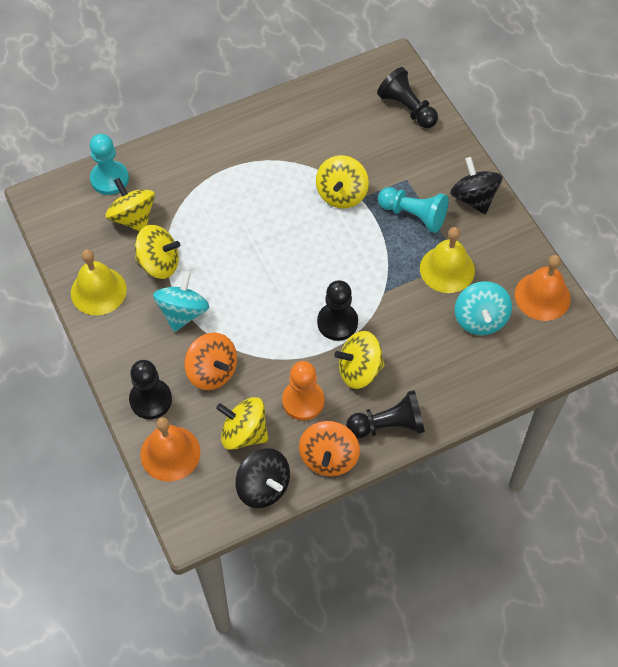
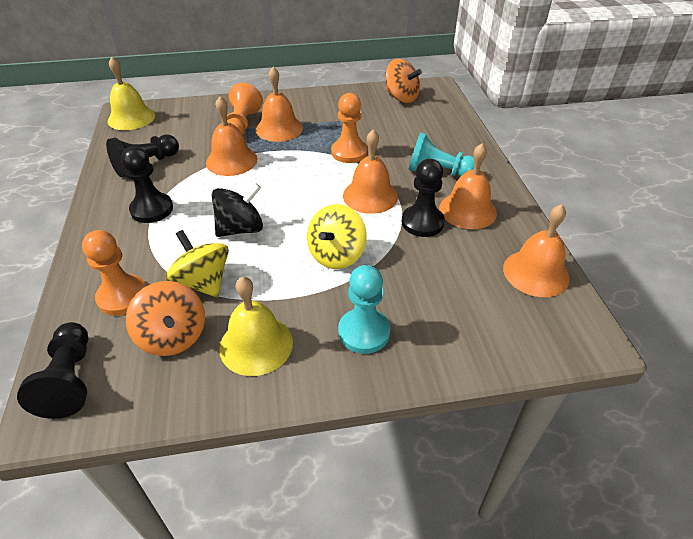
black spinning top: [235,448,290,508] [450,157,503,214] = 2 -> [211,183,263,237] = 1
orange bell: [140,417,201,482] [515,255,571,321] = 2 -> [206,97,258,176] [256,67,303,142] [343,129,398,214] [439,143,497,229] [503,204,570,297] = 5
orange pawn: [282,361,325,421] = 1 -> [82,230,146,316] [227,83,263,135] [331,93,368,163] = 3
turquoise spinning top: [153,271,209,332] [455,281,512,335] = 2 -> none = 0
yellow spinning top: [106,178,155,231] [135,225,180,279] [216,397,268,450] [316,155,369,209] [334,331,385,389] = 5 -> [166,230,229,297] [307,204,367,269] = 2

